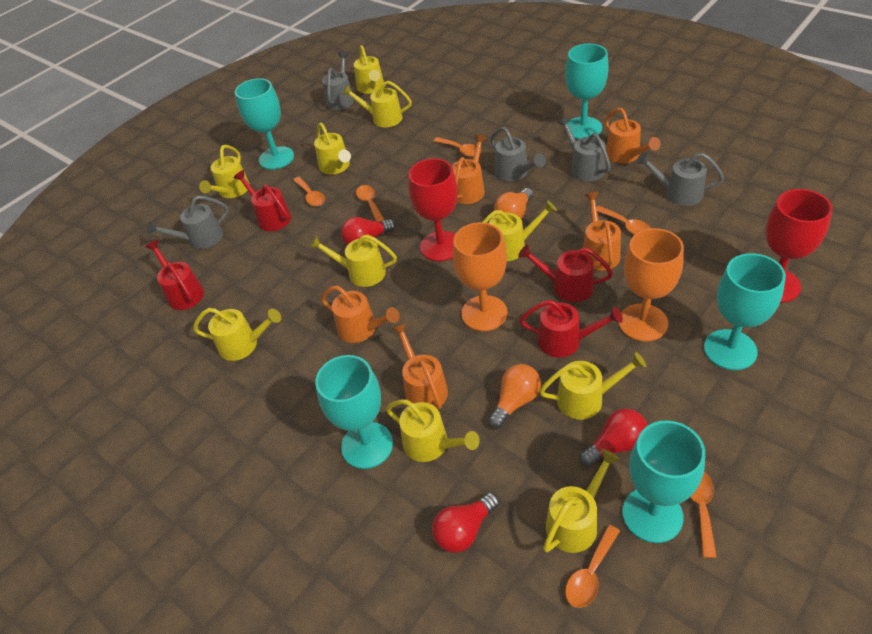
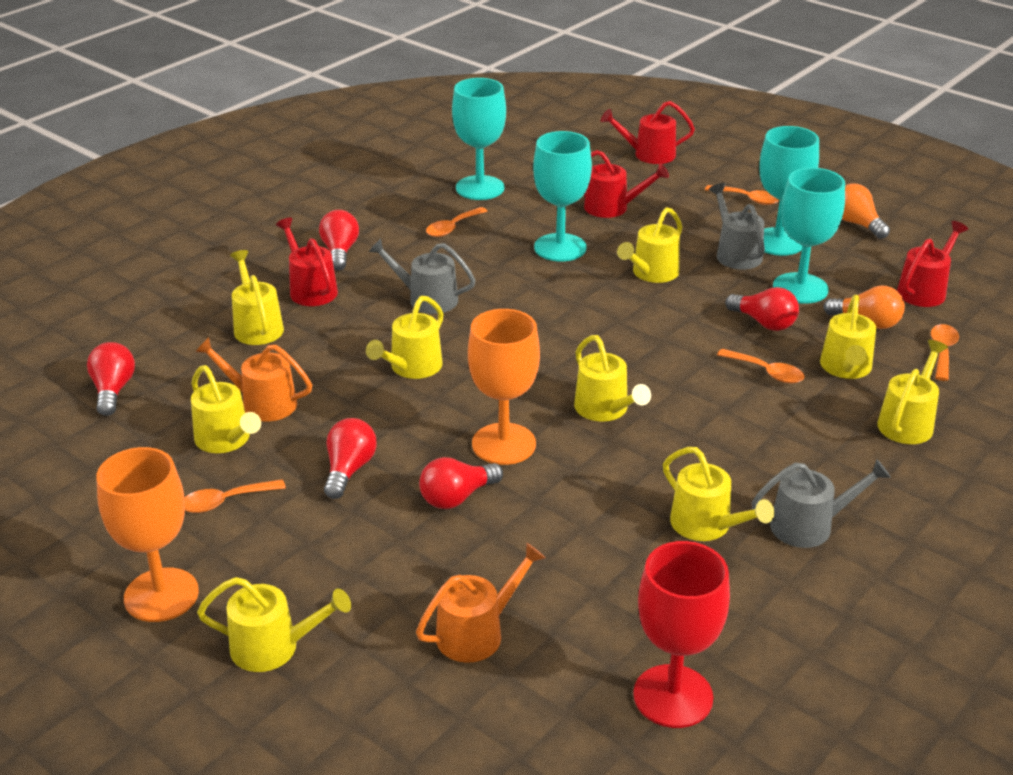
grey watering can: [147,196,229,249] [322,52,354,110] [490,127,546,181] [557,116,611,182] [637,153,724,206] = 5 -> [368,238,476,314] [709,183,765,269] [752,459,891,548] = 3
orange spoon: [293,177,325,206] [356,185,385,221] [433,137,482,157] [565,525,620,608] [596,206,651,235] [690,472,717,558] = 6 -> [184,479,286,513] [426,207,487,237] [705,185,780,205] [717,349,805,383] [931,324,959,381] = 5
orange watering can: [321,286,399,343] [392,323,448,409] [452,135,487,204] [583,192,621,271] [605,108,661,163] = 5 -> [195,337,312,421] [416,543,546,663] = 2
red goblet: [408,158,458,261] [766,189,832,303] = 2 -> [633,541,730,728] = 1
red light bulb: [341,217,396,245] [432,492,499,553] [579,409,648,467] = 3 -> [87,342,135,416] [319,210,359,271] [324,418,377,499] [419,457,503,509] [725,287,799,331] = 5
turquoise goblet: [235,78,294,170] [315,355,393,469] [565,44,609,139] [622,420,705,543] [704,253,786,370] = 5 -> [452,78,506,200] [533,131,592,262] [759,126,819,256] [773,168,845,304] = 4
yellow watering can: [193,308,281,361] [199,145,250,198] [309,234,397,287] [314,123,351,175] [342,81,412,128] [354,45,384,94] [386,399,480,462] [482,200,557,261] [539,352,646,420] [543,449,620,553] = 10 -> [191,365,261,453] [197,577,351,672] [230,250,284,345] [366,296,444,379] [574,335,651,422] [617,207,682,283] [663,447,774,541] [820,295,876,379] [877,340,948,444] = 9

